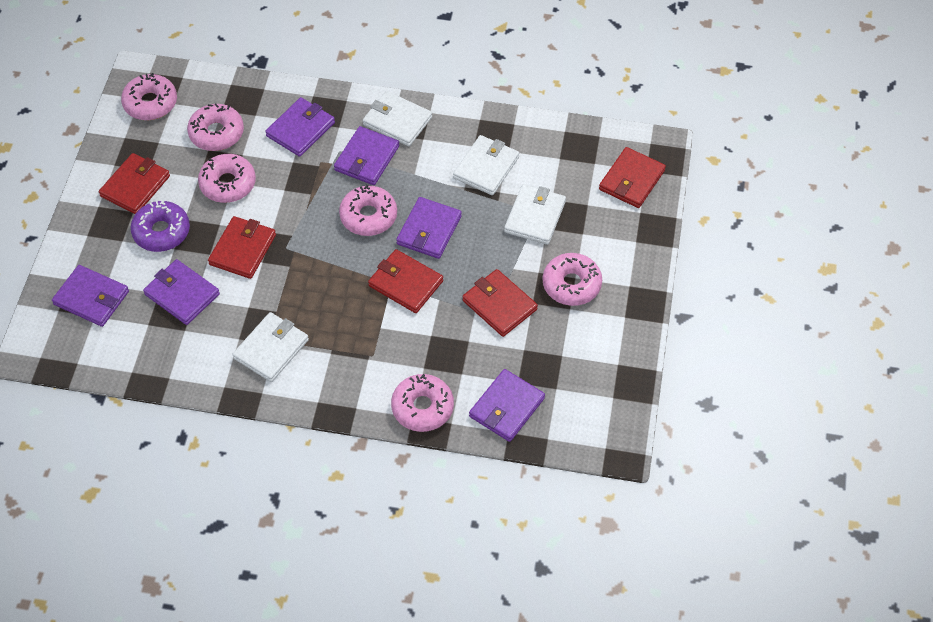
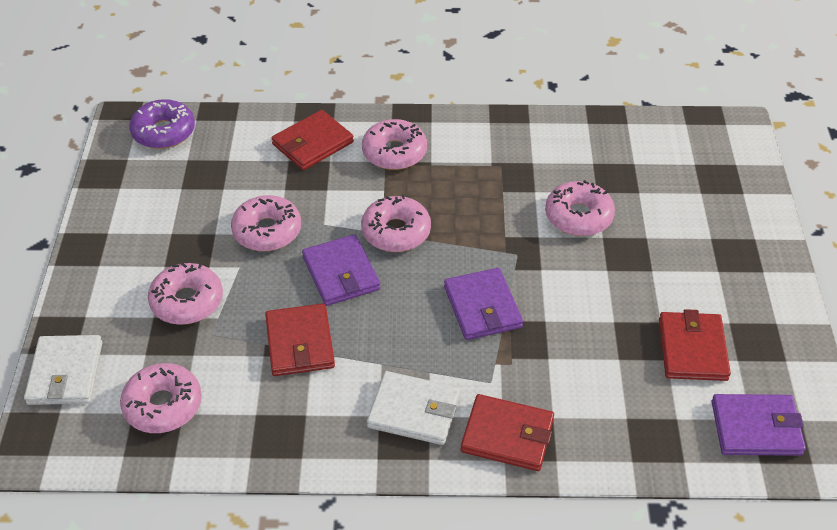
purple wallet: [52,265,129,327] [143,259,220,325] [265,97,335,157] [334,126,399,185] [396,197,462,259] [469,369,545,442] = 6 -> [302,234,380,306] [444,268,523,340] [711,394,806,456] = 3
red wallet: [99,153,170,214] [208,216,276,279] [368,249,443,313] [462,269,538,337] [599,147,666,208] = 5 -> [265,303,335,376] [272,110,354,170] [461,394,554,471] [659,309,731,381] = 4
white wallet: [233,312,309,382] [363,91,432,146] [453,135,519,195] [504,184,566,245] = 4 -> [24,335,102,405] [367,371,460,445] = 2

